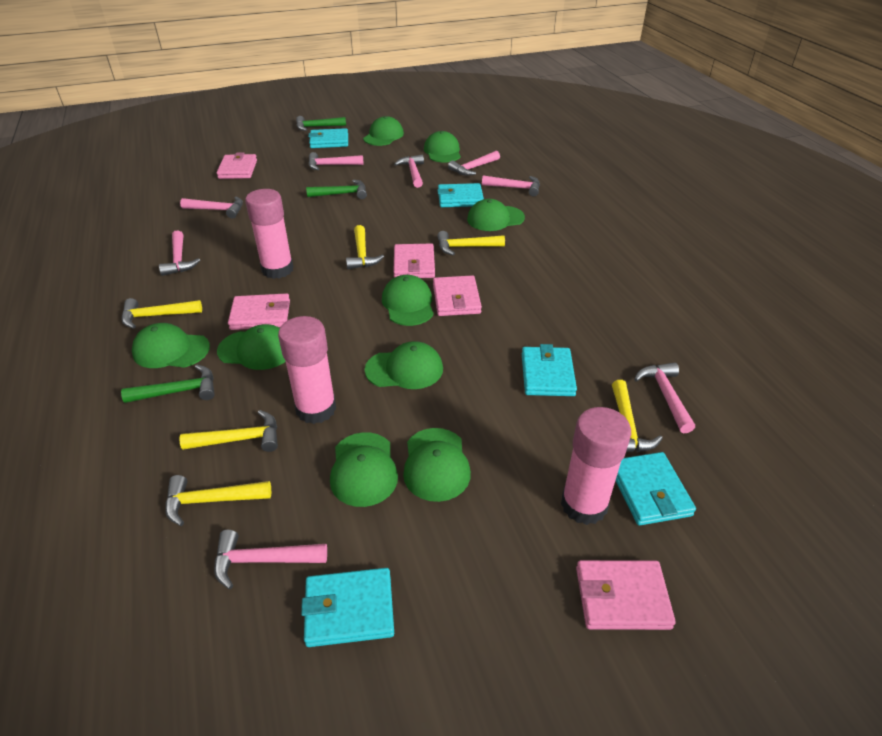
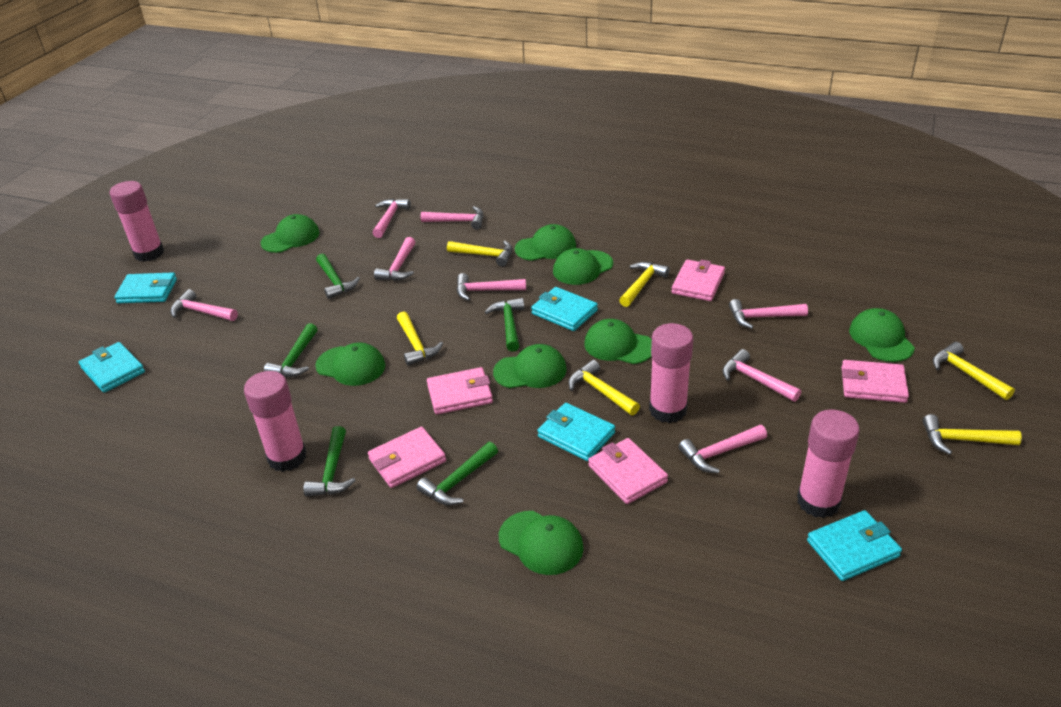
green cap: [132,323,210,368] [217,324,286,370] [330,432,398,507] [363,116,404,146] [364,341,443,389] [382,275,434,326] [403,428,471,502] [424,131,461,162] [467,199,525,231] = 9 -> [261,214,320,253] [315,343,385,386] [493,344,567,388] [499,511,584,575] [515,224,576,261] [553,248,613,285] [584,319,652,364] [849,308,915,362] = 8
green hammer: [121,365,215,403] [296,116,346,131] [306,179,367,199] = 3 -> [264,323,318,377] [304,426,356,497] [316,254,360,299] [417,442,498,505] [485,298,524,352] = 5
pink glue stick: [245,189,293,279] [278,316,336,424] [561,407,631,525] = 3 -> [110,181,164,262] [244,371,307,472] [649,323,693,423] [797,409,860,518] = 4

